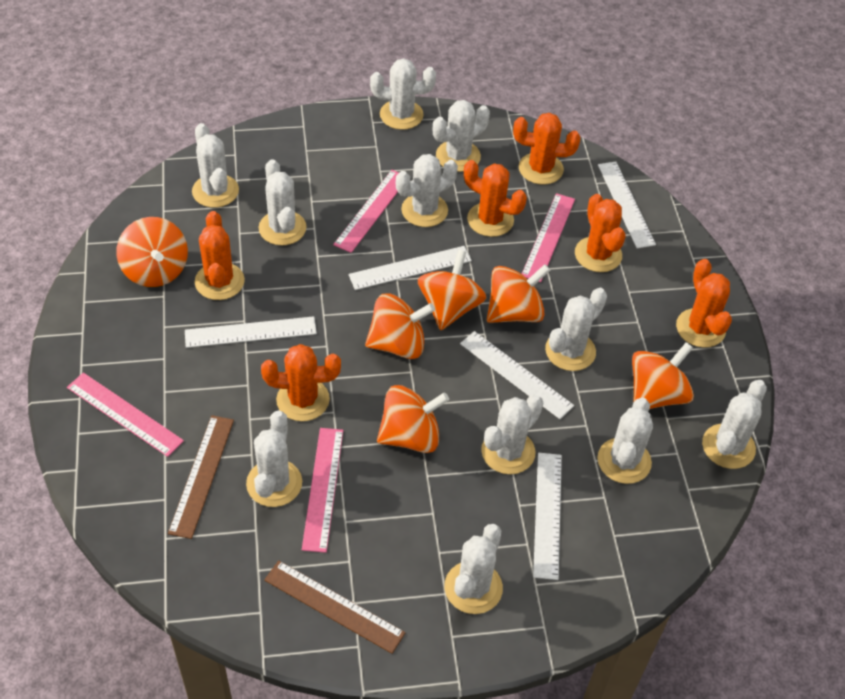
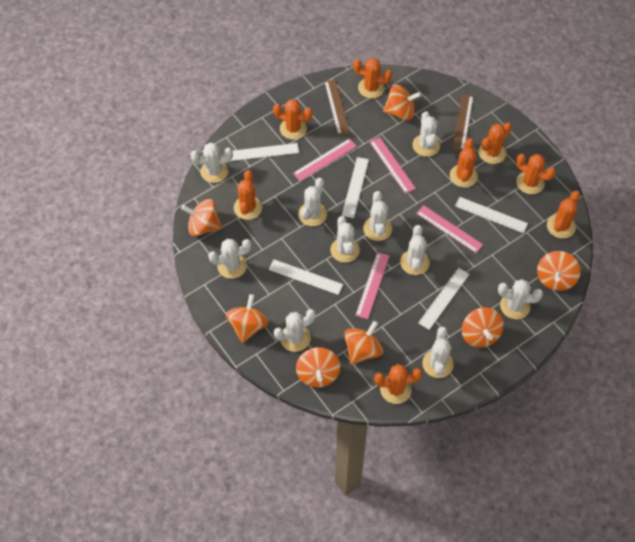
orange cactus: [195,211,245,300] [261,344,341,421] [464,160,527,237] [513,113,580,185] [575,194,626,272] [676,259,732,348] = 6 -> [234,170,262,220] [273,99,313,140] [353,58,392,99] [374,364,422,404] [450,138,478,188] [479,122,511,164] [516,154,556,194] [547,191,580,239] = 8
orange spinning top: [116,217,188,287] [365,293,435,359] [377,385,449,453] [418,250,486,330] [487,264,551,323] [632,342,694,409] = 6 -> [181,199,222,236] [226,294,269,343] [296,347,341,388] [344,321,383,364] [383,84,421,121] [462,307,504,348] [537,251,581,291] = 7
white cactus: [192,123,239,208] [246,410,302,507] [258,159,307,245] [370,58,436,130] [396,154,458,227] [433,100,490,172] [444,524,503,614] [481,394,543,474] [545,288,607,371] [597,398,653,484] [702,380,767,469] = 11 -> [191,143,233,183] [208,239,251,279] [274,309,316,352] [298,178,327,226] [330,216,360,263] [363,191,392,241] [400,225,430,275] [413,111,440,157] [422,327,454,378] [498,279,543,319] = 10

